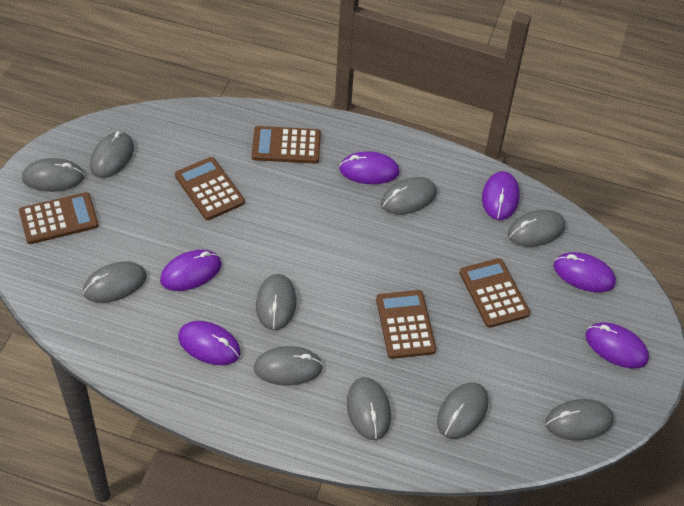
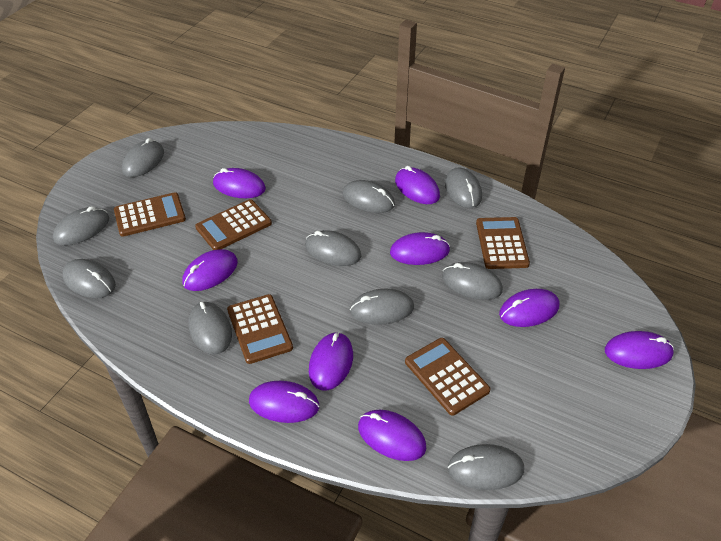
purple mouse: [160,250,222,291] [178,321,241,365] [339,151,400,184] [482,171,520,220] [554,252,616,292] [585,322,649,368] = 6 -> [182,249,238,291] [213,168,266,198] [249,381,320,423] [309,332,353,391] [358,410,427,461] [390,232,450,265] [395,166,440,204] [499,289,559,327] [605,331,674,369] = 9

